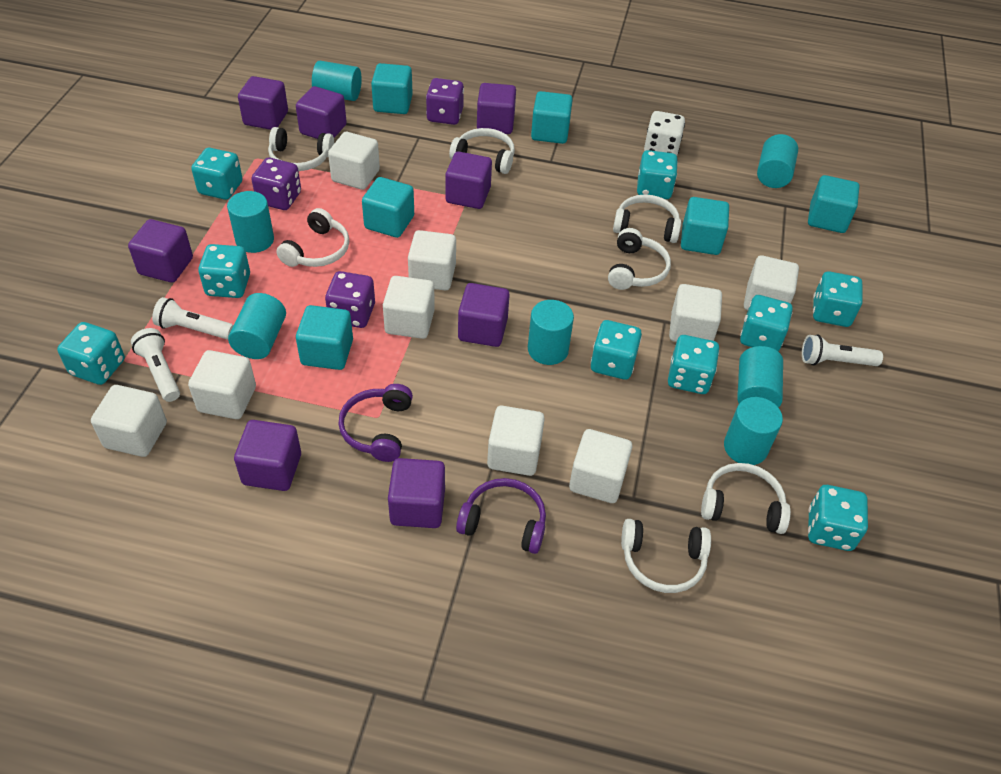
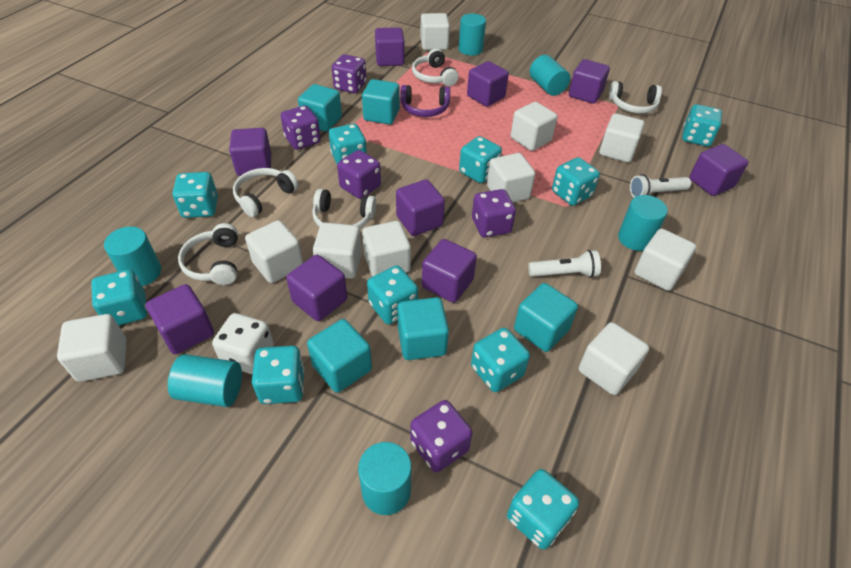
purple cube: [128,219,193,283] [234,420,301,491] [238,76,288,130] [296,86,347,139] [388,458,445,528] [446,152,492,209] [458,283,510,347] [477,83,516,134] = 8 -> [146,284,214,354] [229,128,271,176] [286,255,347,321] [375,28,404,66] [396,179,445,236] [422,239,477,303] [467,61,509,107] [569,59,610,104] [689,144,748,196] = 9
purple dice: [251,158,301,210] [325,271,375,328] [426,78,464,125] = 3 -> [281,105,321,150] [332,54,367,93] [337,150,381,199] [410,400,473,472] [472,189,516,238] = 5
purple headphones: [338,384,413,462] [456,478,546,554] = 2 -> [401,85,450,117] = 1
turquoise cube: [296,305,353,370] [362,177,414,238] [371,63,413,114] [531,91,573,144] [681,197,729,255] [808,175,859,233] = 6 -> [298,84,342,132] [307,319,372,393] [362,79,400,125] [398,297,449,360] [514,283,578,352] = 5
turquoise cylinder: [227,191,274,253] [228,293,286,359] [312,61,362,101] [528,300,574,365] [724,397,783,465] [737,346,783,408] [757,134,798,188] = 7 -> [104,227,161,286] [168,354,242,407] [358,442,411,515] [459,13,486,56] [530,55,570,96] [618,195,668,251] = 6
turquoise dice: [57,322,125,385] [191,148,242,200] [198,244,250,298] [591,320,642,380] [637,150,678,199] [668,335,719,394] [740,295,793,351] [808,485,868,551] [813,271,863,327] = 9 -> [91,269,147,326] [173,172,218,218] [252,346,305,404] [329,124,367,164] [367,265,418,325] [459,136,502,183] [471,328,530,392] [507,469,579,549] [552,157,600,206] [682,104,722,146] = 10
white cube: [91,385,167,457] [188,350,256,419] [328,132,380,190] [383,276,435,339] [408,230,456,290] [487,406,545,476] [569,429,632,503] [669,284,722,342] [744,255,799,310] = 9 -> [57,314,127,382] [245,220,303,283] [313,222,362,279] [362,221,411,277] [420,13,450,50] [487,153,535,202] [511,102,557,151] [578,322,649,395] [599,113,645,163] [634,229,696,291] = 10
white flashlight: [131,328,180,402] [152,297,234,339] [802,334,883,366] = 3 -> [528,250,601,278] [630,174,691,198] = 2
white headphones: [268,127,334,171] [276,208,349,267] [449,128,515,174] [608,228,671,290] [613,194,682,243] [621,519,711,593] [701,463,791,534] = 7 -> [178,223,238,285] [233,168,299,217] [312,189,377,229] [412,49,459,86] [609,81,662,114] = 5

